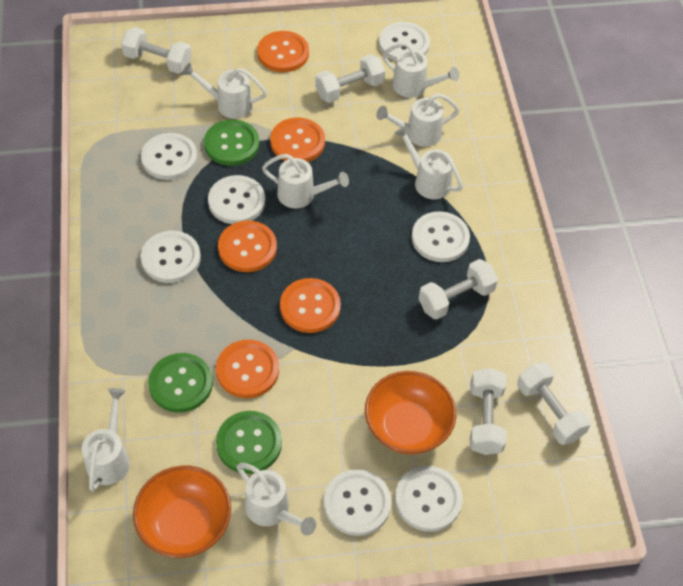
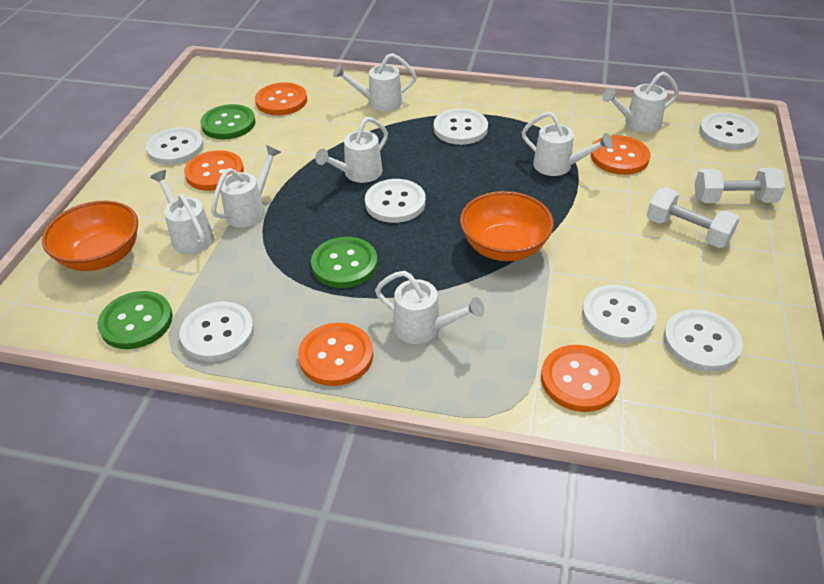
white dumbbell: [121,27,192,74] [315,54,385,103] [419,259,498,320] [470,368,507,455] [517,362,591,445] = 5 -> [647,187,740,248] [694,168,785,203] = 2

